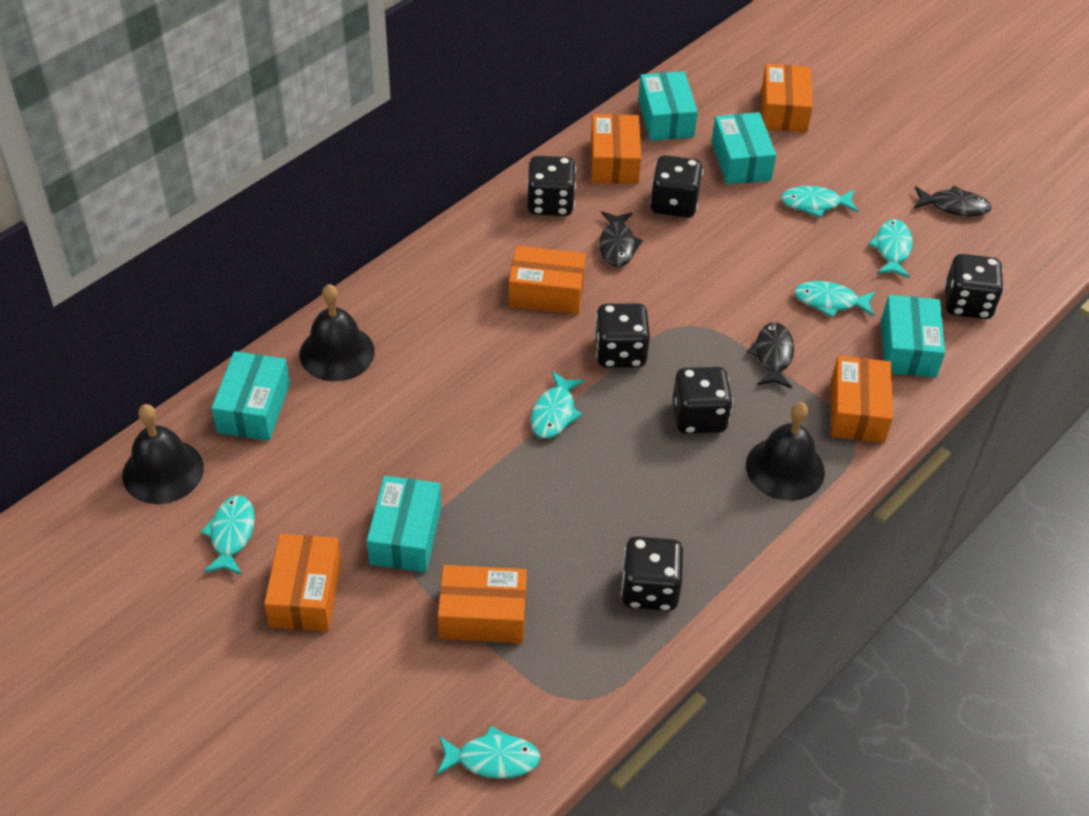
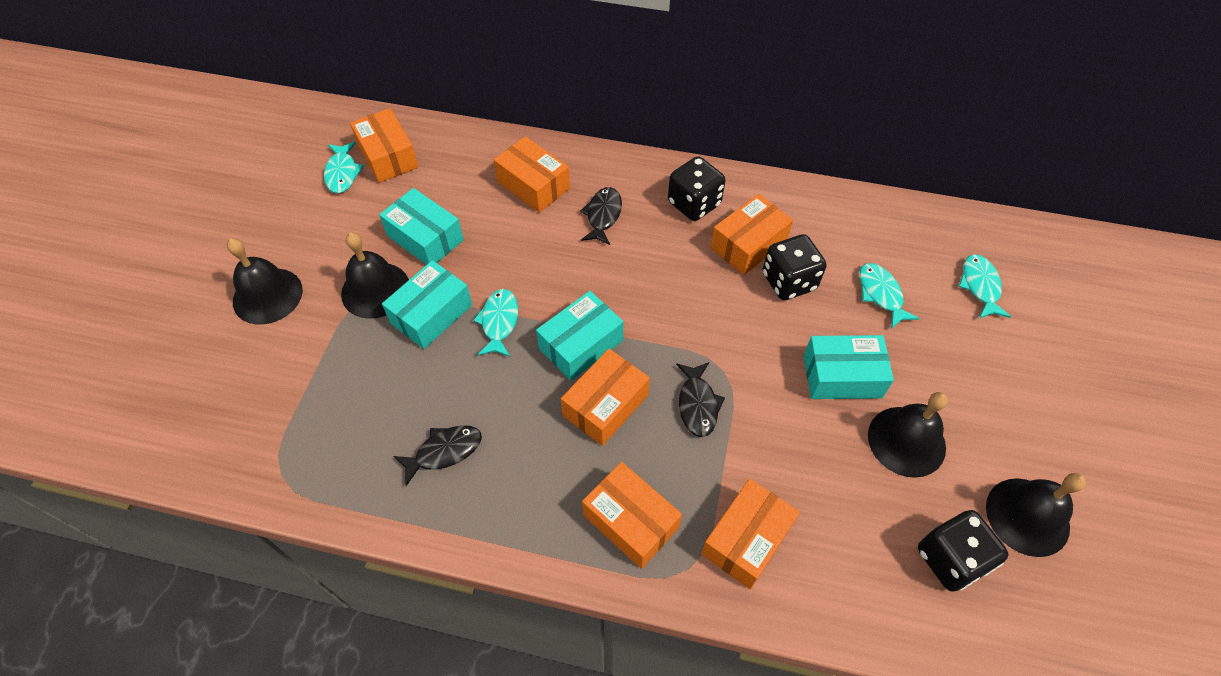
black bell: [122,404,204,504] [299,284,375,381] [746,402,825,501] = 3 -> [227,238,303,325] [341,232,409,319] [868,392,948,478] [986,473,1086,557] = 4
black dice: [527,156,576,216] [594,303,650,368] [621,536,683,611] [650,155,703,218] [673,367,733,434] [944,254,1004,319] = 6 -> [668,156,726,221] [763,234,826,300] [918,510,1008,591] = 3
turquoise box: [211,351,290,441] [367,476,441,572] [638,71,698,141] [711,112,776,184] [881,295,945,377] = 5 -> [379,188,464,265] [382,260,472,349] [536,291,624,381] [804,335,894,399] = 4
turquoise fish: [201,495,255,575] [436,726,541,779] [531,371,585,439] [781,186,858,218] [794,281,875,318] [868,219,913,278] = 6 -> [324,142,364,193] [473,289,518,357] [860,263,920,329] [958,254,1011,318] = 4

